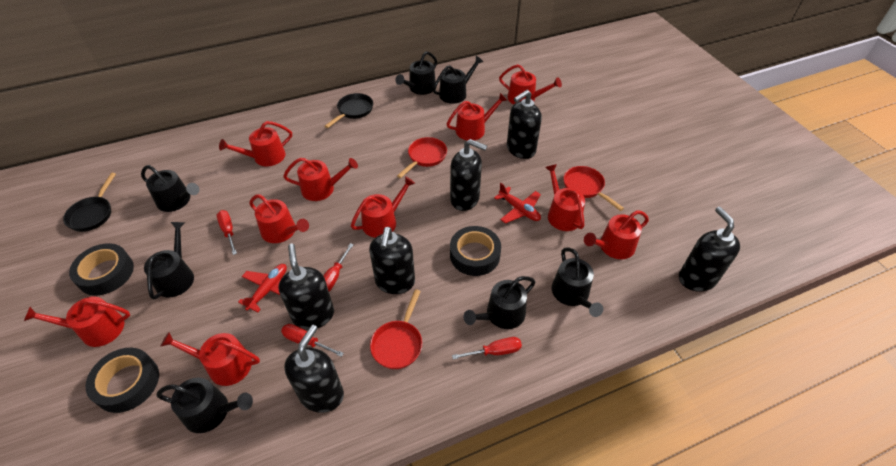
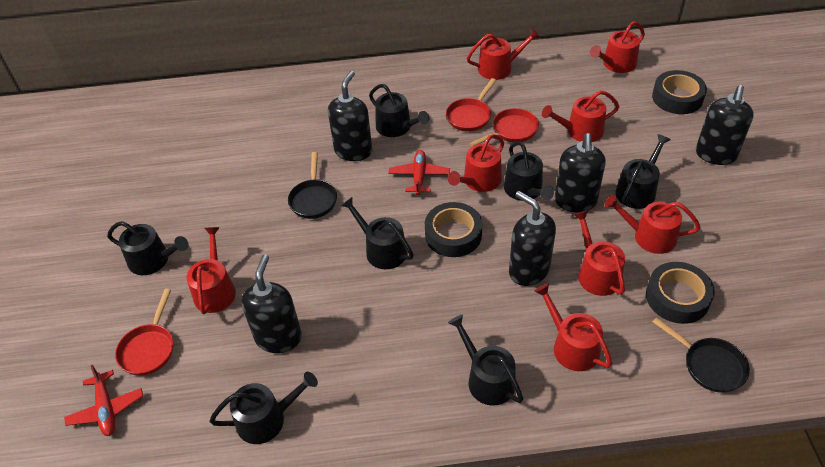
black soap dispenser: [279,244,334,330] [284,325,344,413] [369,227,415,294] [450,139,487,211] [507,90,542,159] [679,207,740,292] = 6 -> [241,254,302,353] [328,71,372,161] [509,191,556,286] [555,133,606,212] [696,85,754,165] = 5
red screwdriver: [217,210,237,255] [281,324,344,357] [323,243,354,292] [452,337,522,360] = 4 -> none = 0
red watering can: [24,297,130,347] [160,332,260,386] [219,121,292,166] [249,195,309,243] [283,158,358,201] [351,176,415,238] [447,93,507,141] [499,64,562,105] [545,164,585,231] [584,210,649,259] = 10 -> [186,227,236,314] [448,134,504,192] [467,29,540,80] [534,283,612,371] [542,90,620,142] [573,211,625,296] [590,21,645,73] [604,195,701,254] = 8

